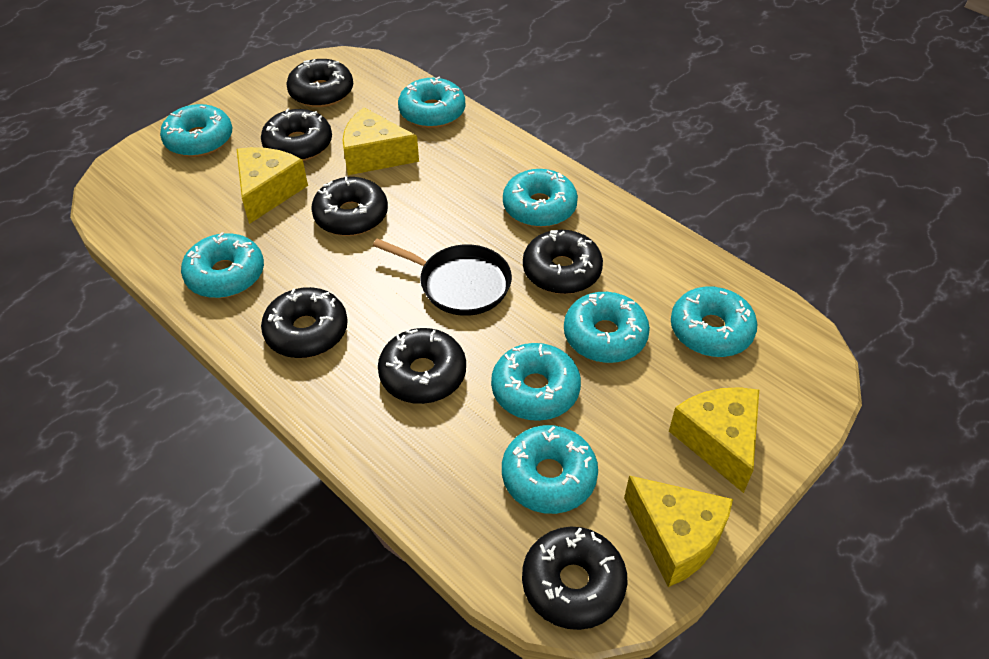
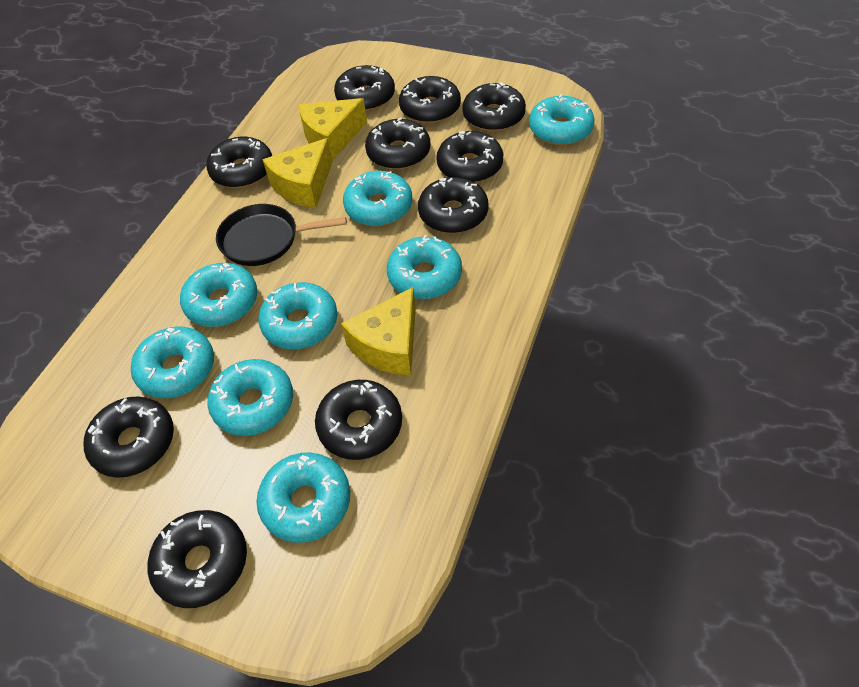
black donut: [261,109,332,161] [261,287,348,358] [286,59,353,107] [311,176,388,236] [378,328,466,404] [522,526,627,630] [523,230,603,294] = 7 -> [84,396,174,478] [148,510,247,608] [206,137,272,188] [315,380,402,460] [334,65,395,111] [365,117,430,170] [399,76,461,123] [418,177,488,233] [436,131,503,183] [462,83,526,131] = 10
yellow cheese: [237,147,308,224] [342,107,419,175] [624,476,733,587] [669,387,759,493] = 4 -> [263,138,333,208] [299,98,367,160] [341,287,416,376] = 3

